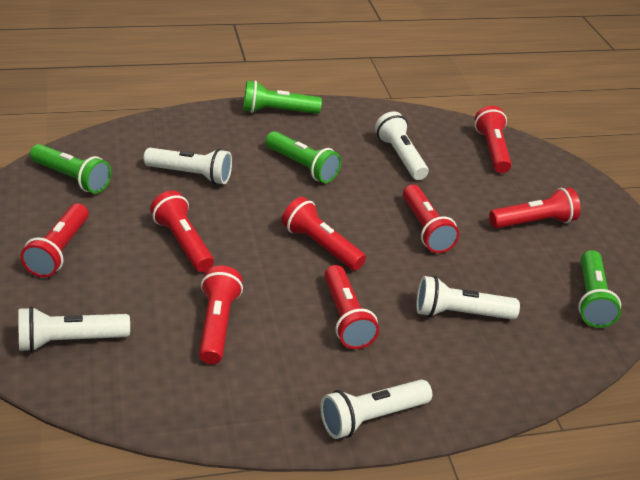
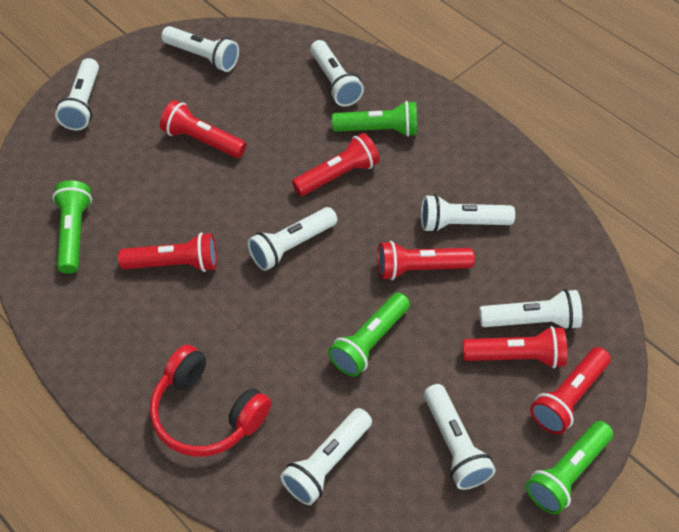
red flashlight: [21,203,89,277] [150,191,214,272] [199,266,243,364] [282,197,366,271] [324,265,379,349] [403,185,459,253] [475,106,512,173] [489,187,581,228] = 8 -> [118,233,217,272] [160,100,246,158] [292,133,380,196] [378,241,475,280] [462,326,567,368] [530,347,611,434] = 6
red headphones: none = 0 -> [150,345,271,457] = 1
white flashlight: [19,306,130,352] [144,148,232,184] [320,379,432,439] [375,111,429,180] [417,276,520,320] = 5 -> [55,58,99,130] [161,26,239,72] [247,207,337,271] [280,408,372,505] [310,40,364,107] [421,194,515,233] [424,384,496,490] [479,289,582,330] = 8

